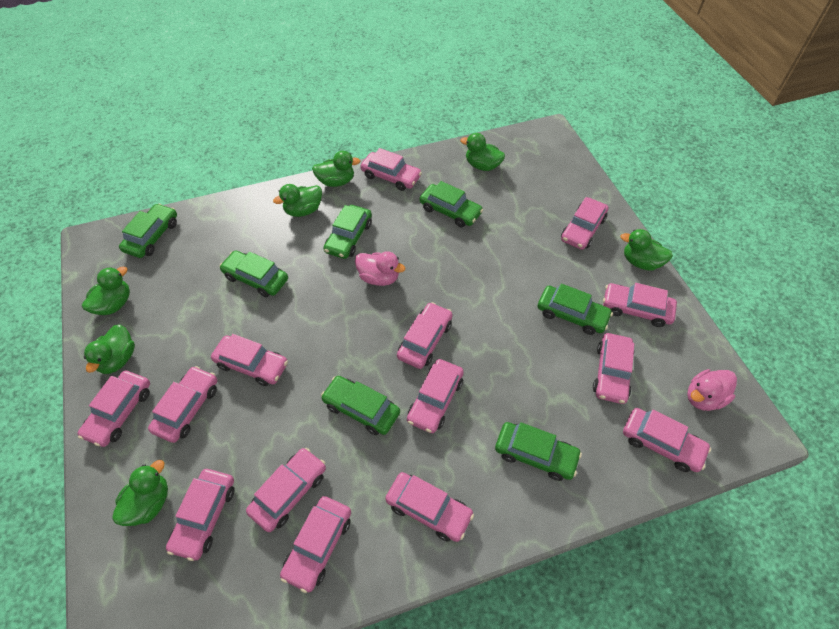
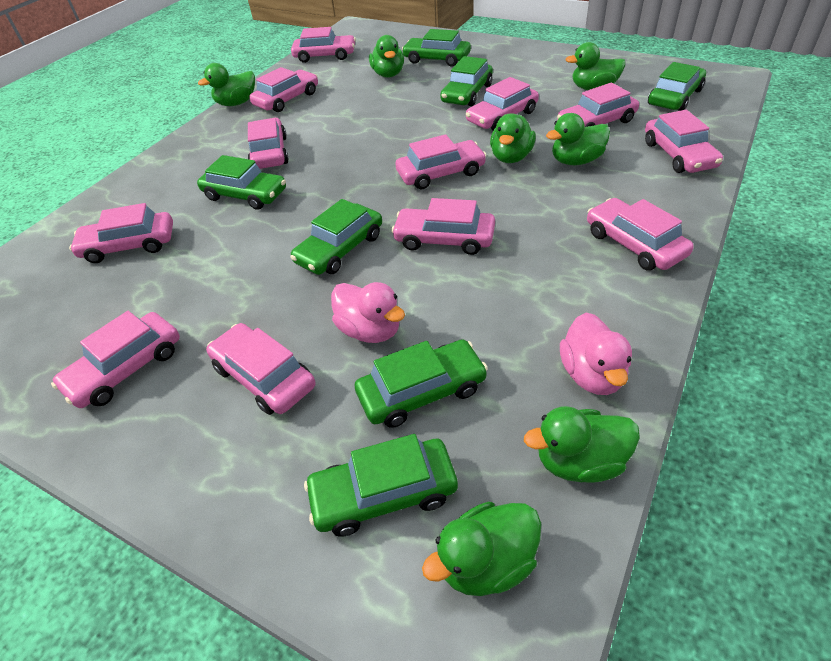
pink car: [78,371,150,447] [148,366,217,443] [166,469,235,561] [211,334,288,386] [246,448,326,532] [280,496,351,593] [360,148,422,191] [385,472,474,542] [397,302,453,369] [407,359,464,433] [561,197,608,250] [593,333,634,404] [603,283,677,327] [623,408,711,472] = 14 -> [51,311,180,408] [69,203,173,263] [206,323,315,415] [248,118,289,169] [249,67,318,112] [291,27,356,63] [391,198,495,255] [395,134,487,189] [466,77,539,130] [557,83,639,127] [587,198,694,271] [645,110,723,173] = 12

